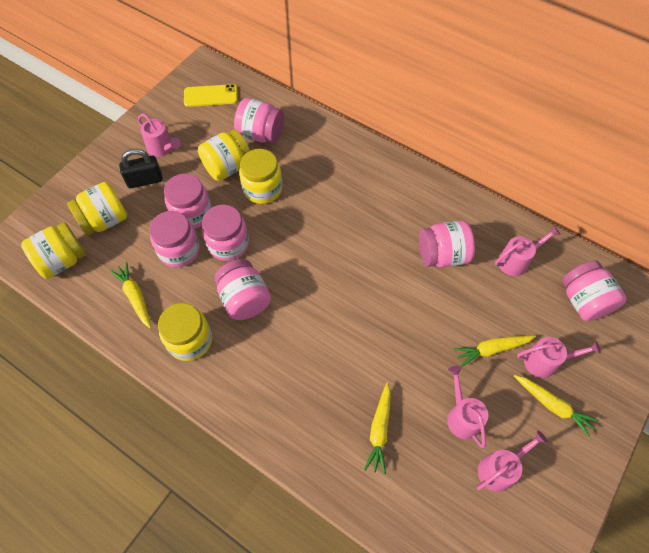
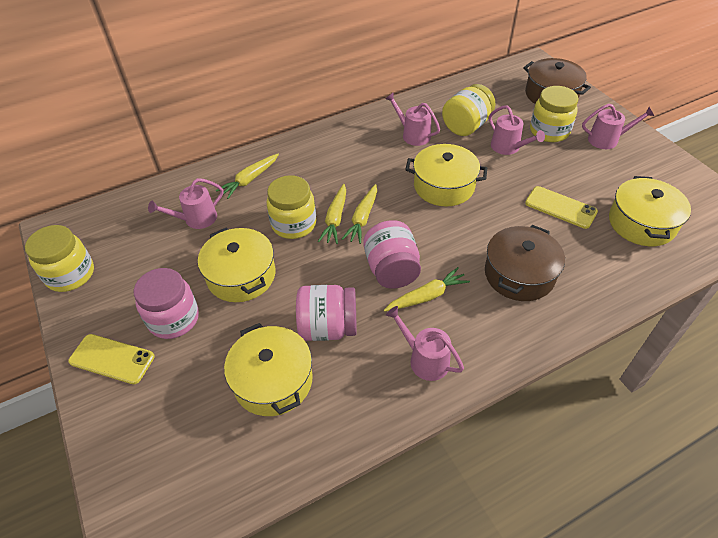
black padlock: [119,149,163,188] = 1 -> none = 0
brown pot: none = 0 -> [485,225,565,301] [523,58,591,104] = 2
pink jar: [149,211,200,267] [164,174,212,229] [202,205,249,261] [214,259,271,320] [234,98,284,143] [419,220,475,267] [562,261,627,321] = 7 -> [134,268,199,339] [296,285,357,341] [363,220,421,289] = 3
yellow jar: [21,222,86,279] [67,182,127,236] [158,303,212,361] [198,129,250,181] [239,149,282,204] = 5 -> [25,225,94,292] [267,175,316,239] [442,84,495,136] [530,86,578,142] = 4
yellow phone: [184,84,238,107] = 1 -> [68,334,155,384] [525,186,598,229] = 2
yellow pot: none = 0 -> [198,228,275,302] [224,323,313,416] [405,144,487,206] [609,176,691,246] = 4

